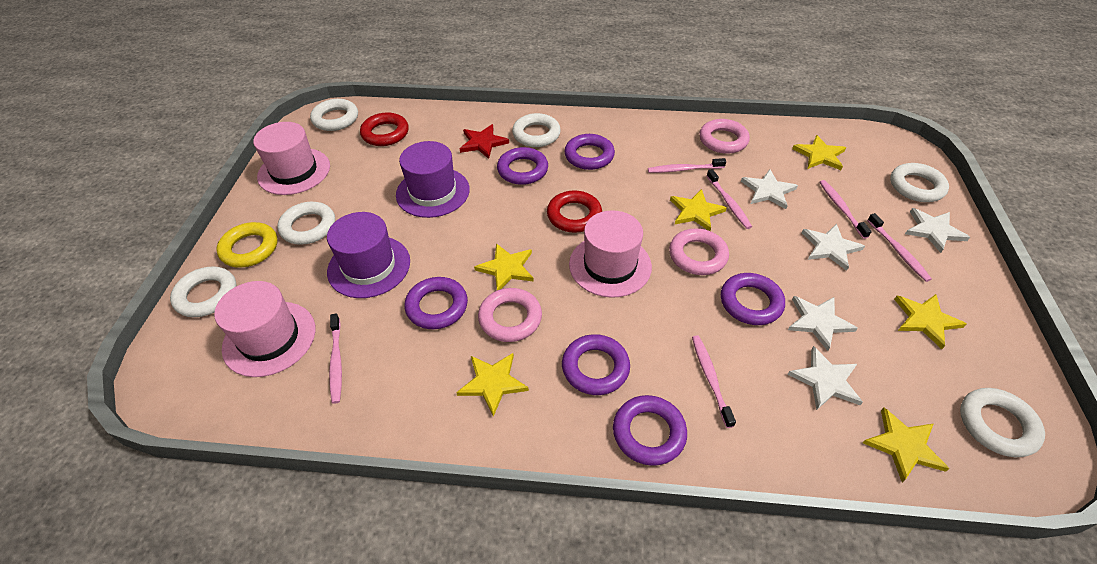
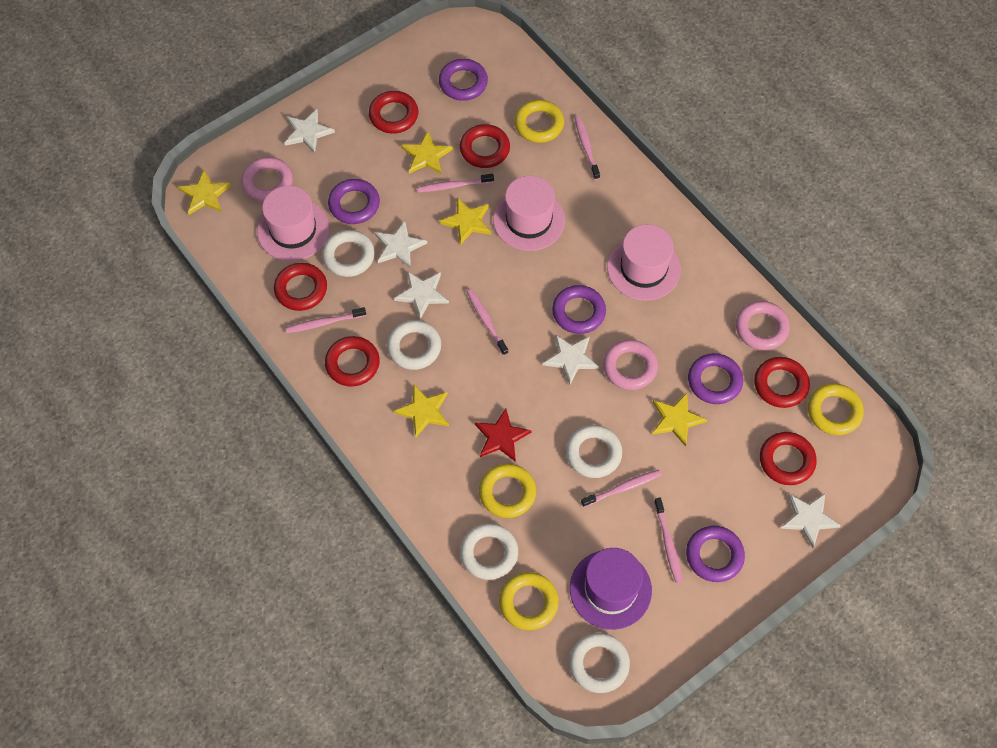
purple hat: [327,212,410,298] [396,141,470,218] = 2 -> [570,548,652,630] = 1
purple ring: [405,277,468,329] [497,147,548,185] [562,334,630,395] [564,134,615,170] [613,395,687,466] [721,273,785,325] = 6 -> [328,179,380,224] [439,59,488,101] [552,285,606,334] [686,526,745,582] [688,353,743,404] = 5
red ring: [360,112,409,146] [547,190,602,233] = 2 -> [274,263,327,311] [325,336,380,387] [369,91,418,134] [460,124,510,168] [754,357,810,408] [760,432,817,485] = 6
white ring: [170,266,237,317] [277,202,335,245] [310,99,358,131] [512,113,561,147] [890,163,949,202] [960,388,1045,457] = 6 -> [322,230,375,277] [387,320,441,370] [460,523,518,580] [566,425,622,478] [569,633,630,693] = 5
yellow ring: [216,222,277,268] = 1 -> [479,463,536,518] [499,572,559,630] [514,100,564,143] [808,383,864,435] = 4
yellow star: [456,353,529,417] [474,243,534,290] [670,189,727,231] [792,135,846,170] [863,408,949,482] [894,294,966,349] = 6 -> [178,170,232,215] [394,385,449,437] [401,131,453,174] [439,198,491,245] [652,393,707,447] = 5

